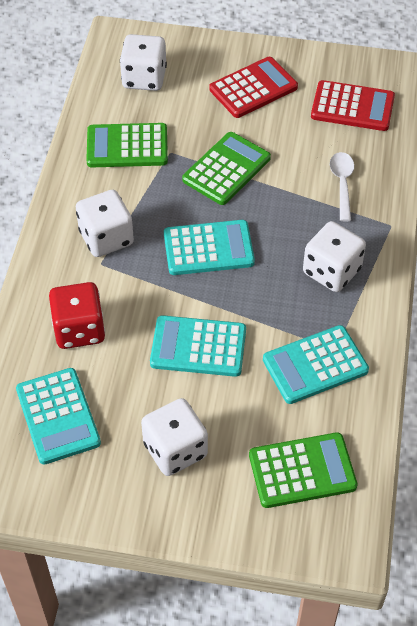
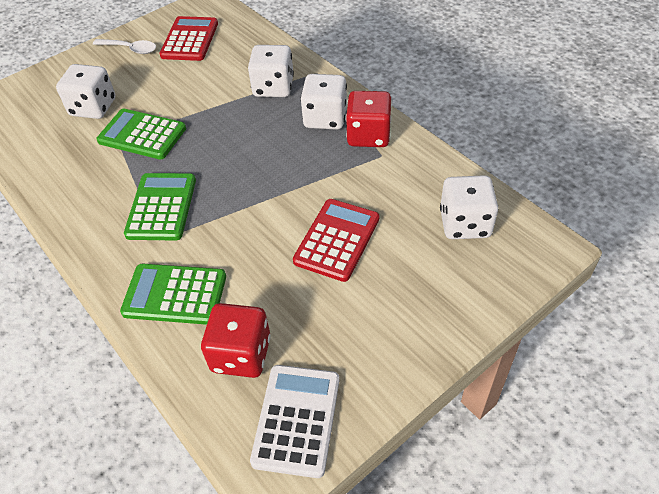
red dice: [49,282,105,349] = 1 -> [201,303,271,378] [346,91,392,147] = 2
turquoise calculator: [16,368,101,465] [150,315,246,377] [164,220,255,275] [263,325,369,404] = 4 -> none = 0
white calculator: none = 0 -> [250,365,339,478] = 1

